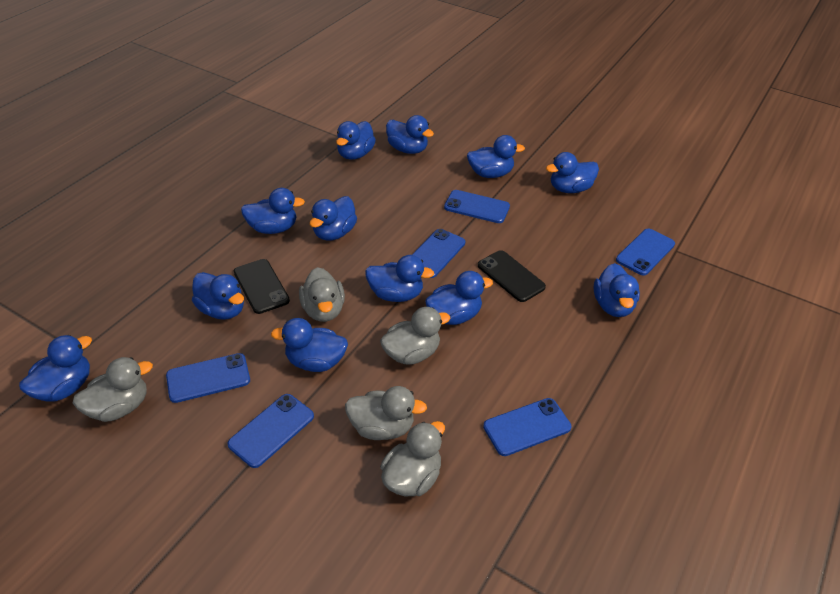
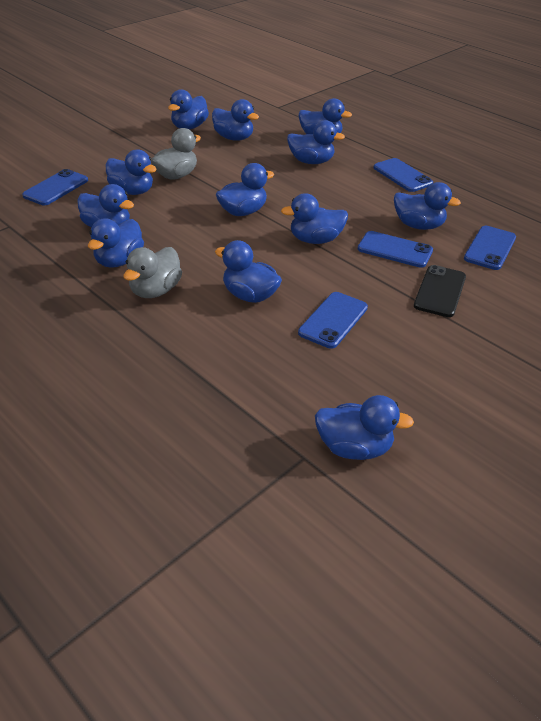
black phone: [234,259,290,314] [478,250,546,302] = 2 -> [414,265,466,317] = 1
blue phone: [166,353,250,403] [227,394,314,468] [412,229,465,278] [444,190,510,223] [483,398,571,456] [616,228,675,276] = 6 -> [22,169,88,205] [298,292,368,349] [358,231,433,268] [374,158,433,192] [464,226,516,270] = 5
grey duck: [73,357,153,422] [299,267,345,322] [345,386,427,440] [380,307,450,365] [380,421,445,497] = 5 -> [124,247,182,298] [151,128,201,179] = 2

